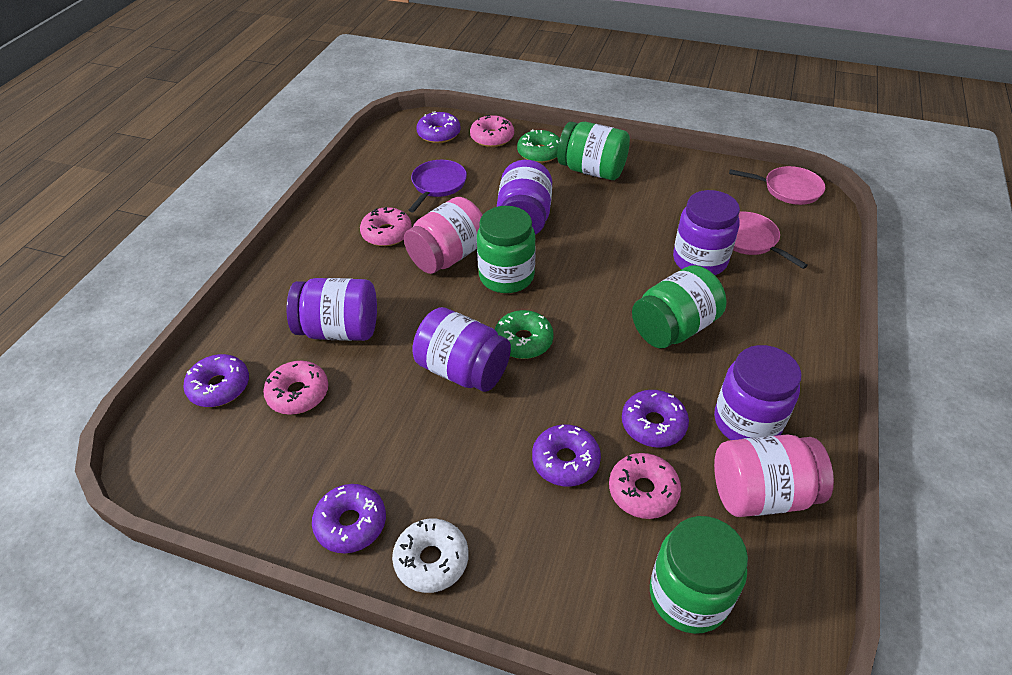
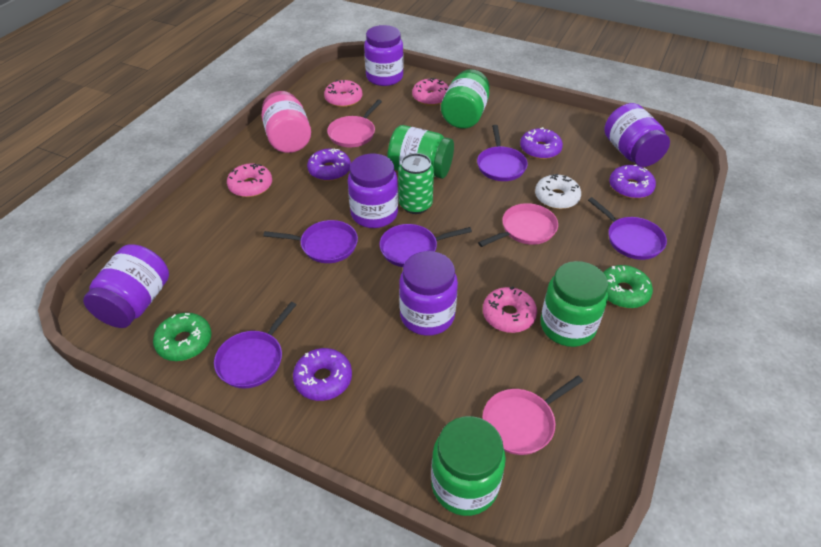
green can: none = 0 -> [398,153,434,214] = 1
pink jar: [404,197,482,274] [714,434,834,517] = 2 -> [262,91,311,153] = 1
pink pan: [729,166,825,205] [733,212,808,269] = 2 -> [327,100,382,147] [478,203,558,247] [482,376,583,455] = 3
purple donut: [183,354,249,407] [312,484,386,553] [417,111,461,143] [532,424,601,487] [622,390,689,447] = 5 -> [293,348,352,401] [307,149,351,181] [520,127,563,159] [609,165,656,199] = 4
purple pan: [408,160,467,213] = 1 -> [214,302,296,389] [263,220,358,263] [379,224,472,267] [477,125,528,181] [588,197,667,260] = 5

